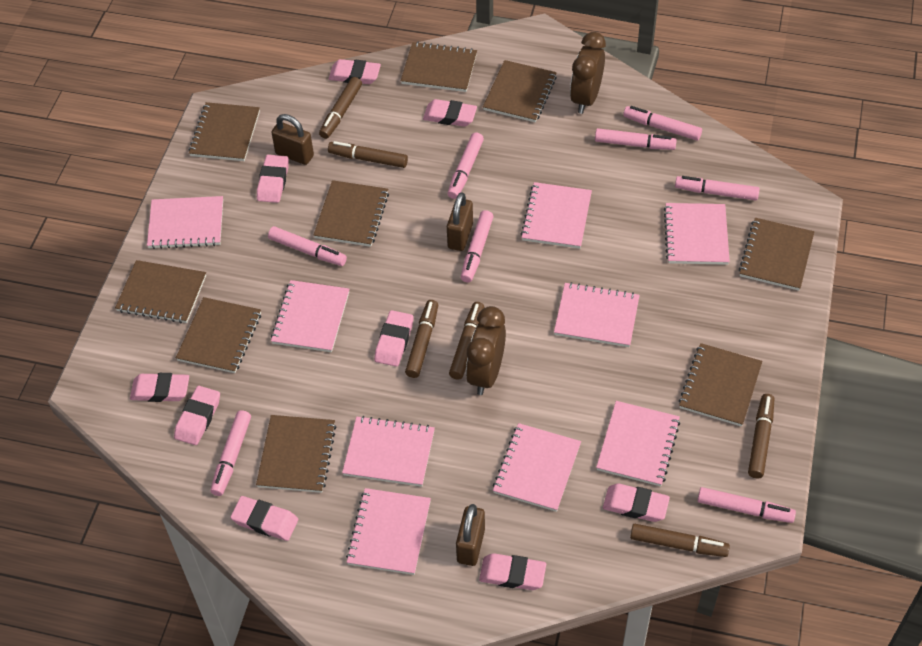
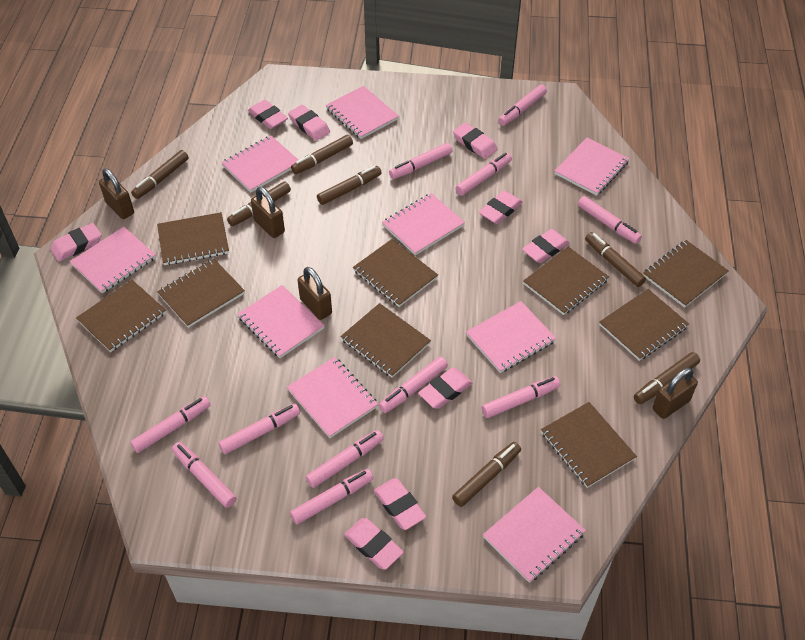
brown clock: [466,306,506,395] [570,32,606,114] = 2 -> none = 0
brown marker: [319,77,362,139] [328,141,408,168] [405,300,438,378] [449,302,484,380] [630,524,730,557] [748,394,774,479] = 6 -> [131,150,189,199] [227,181,291,226] [291,135,353,174] [317,166,382,205] [452,442,521,507] [585,232,646,287] [634,352,700,404] = 7
brown padlock: [271,114,314,165] [447,192,473,251] [456,504,485,566] = 3 -> [99,168,134,219] [251,187,285,238] [298,267,332,320] [652,368,698,419] = 4
pink marker: [210,410,251,496] [268,226,347,266] [447,132,484,199] [461,210,494,283] [595,128,677,150] [623,106,702,141] [675,176,760,201] [697,487,796,523] = 8 -> [130,396,210,453] [172,442,236,508] [218,404,300,454] [290,469,373,524] [306,430,384,488] [379,356,448,413] [389,143,452,179] [455,153,512,196] [482,376,560,418] [498,84,547,126] [578,196,642,244] = 11

